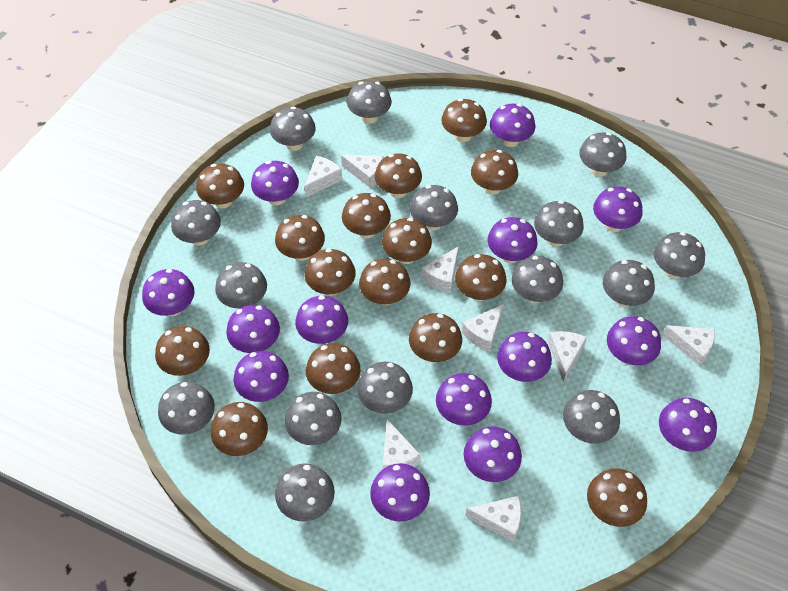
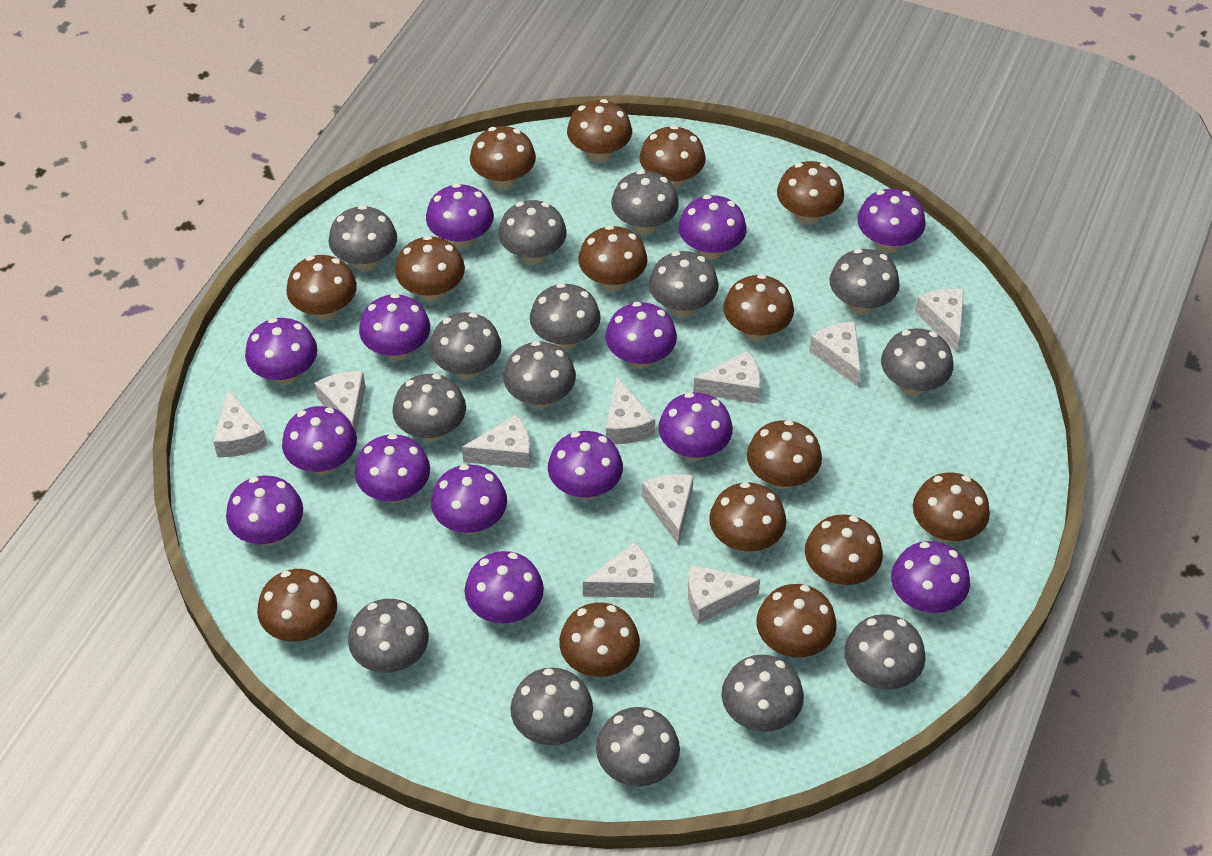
white cheese: [304,156,342,197] [341,155,384,188] [383,419,421,469] [422,246,459,293] [462,304,504,352] [465,496,521,542] [548,331,587,382] [662,325,715,366] = 8 -> [213,390,267,457] [314,371,365,432] [462,414,531,468] [583,542,654,598] [606,377,655,444] [642,474,694,546] [688,564,760,624] [693,351,760,404] [809,322,861,387] [915,288,964,353] = 10

